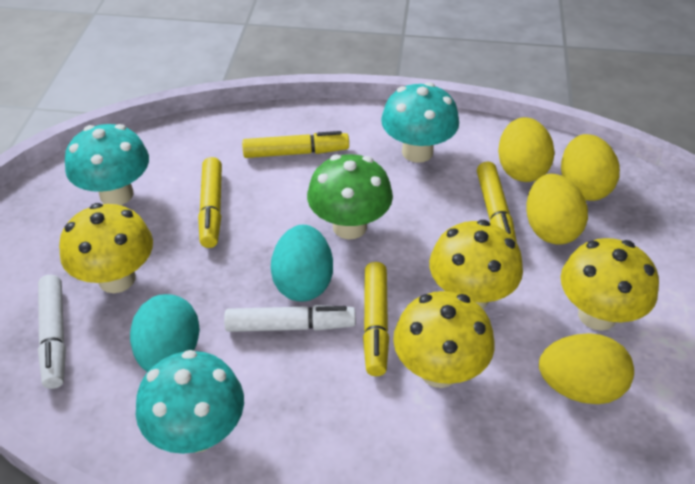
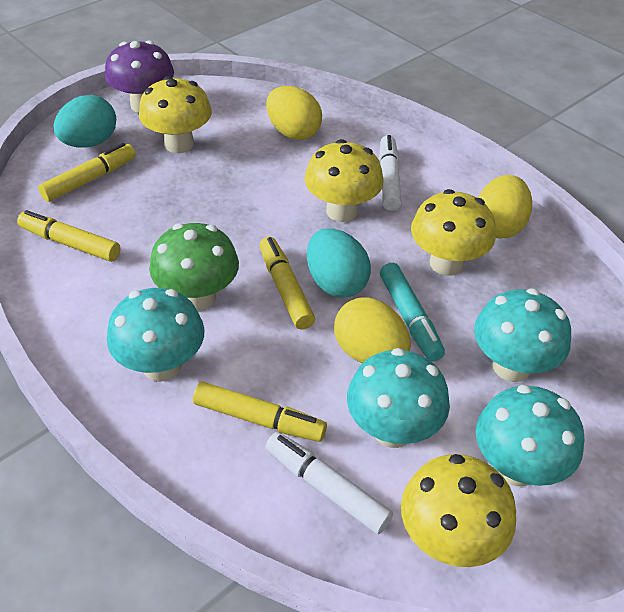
purple mushroom: none = 0 -> [105,40,174,113] = 1
turquoise marker: none = 0 -> [380,263,445,362] = 1
turquoise mushroom: [65,124,149,205] [136,350,244,454] [381,82,459,163] = 3 -> [107,288,205,382] [347,348,450,448] [474,289,571,382] [476,385,585,486] = 4
yellow egg: [498,117,555,182] [526,174,588,245] [539,333,634,404] [561,134,620,201] = 4 -> [266,86,322,140] [334,298,411,363] [478,175,532,238] = 3

